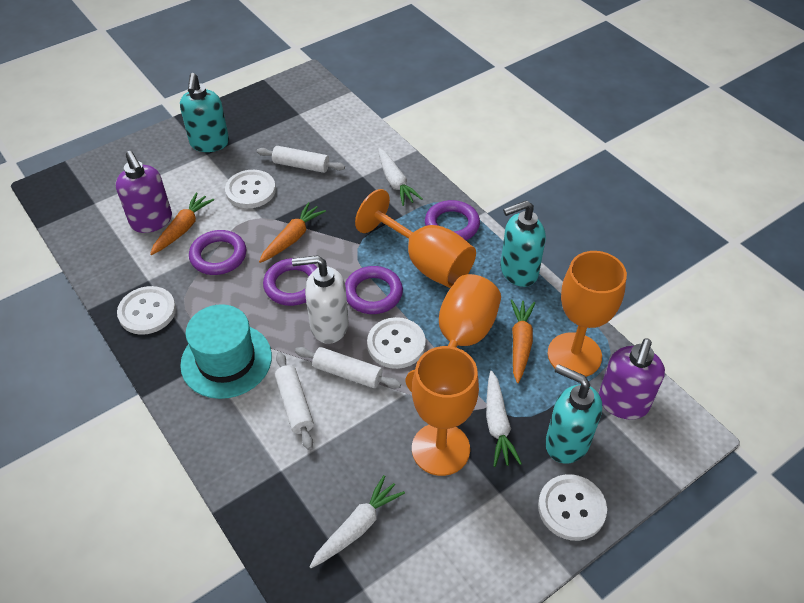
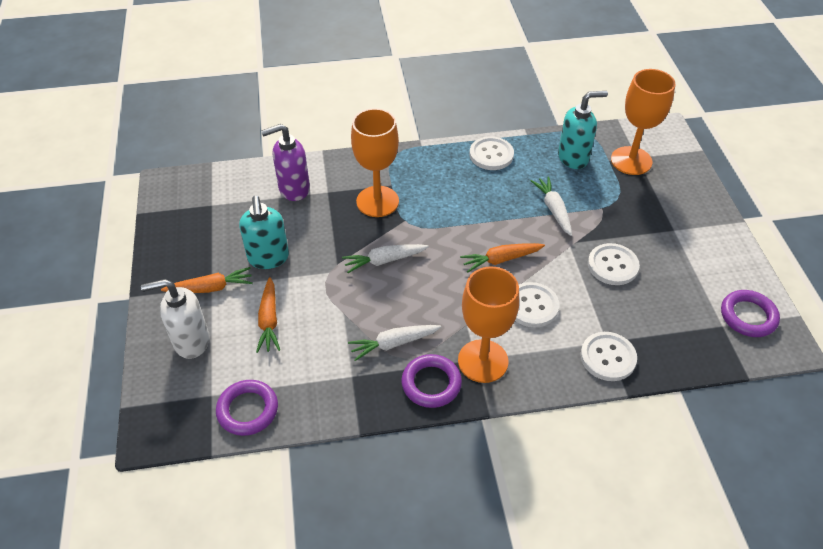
orange goblet: [355,189,476,288] [406,274,501,392] [412,346,479,476] [548,251,627,377] = 4 -> [351,108,399,217] [458,267,519,383] [611,69,675,175] = 3
purple ring: [189,230,246,275] [263,258,317,306] [345,266,403,314] [425,200,480,240] = 4 -> [216,380,278,436] [401,354,462,408] [721,290,780,337] = 3
purple soap dispenser: [116,151,172,233] [599,338,665,420] = 2 -> [261,124,310,201] = 1
turquoise hat: [180,304,272,399] = 1 -> none = 0
turquoise soap dispenser: [180,73,229,152] [500,200,546,287] [545,364,602,464] = 3 -> [239,196,289,269] [558,91,608,169] = 2
white rolling pin: [257,146,345,173] [275,352,314,450] [295,347,401,389] = 3 -> none = 0

